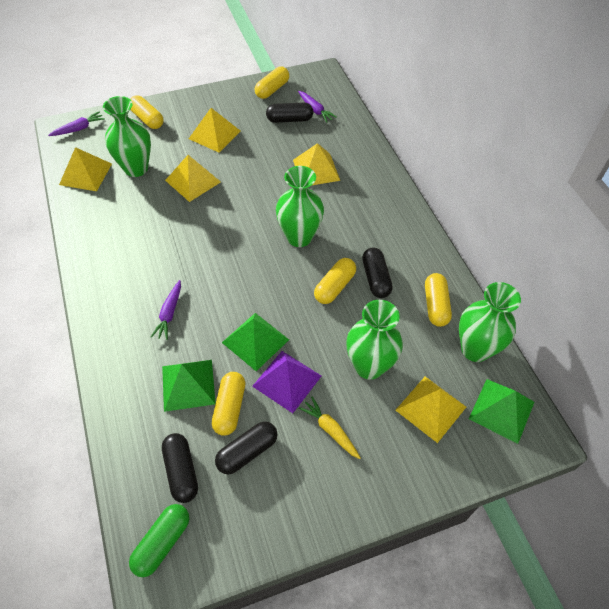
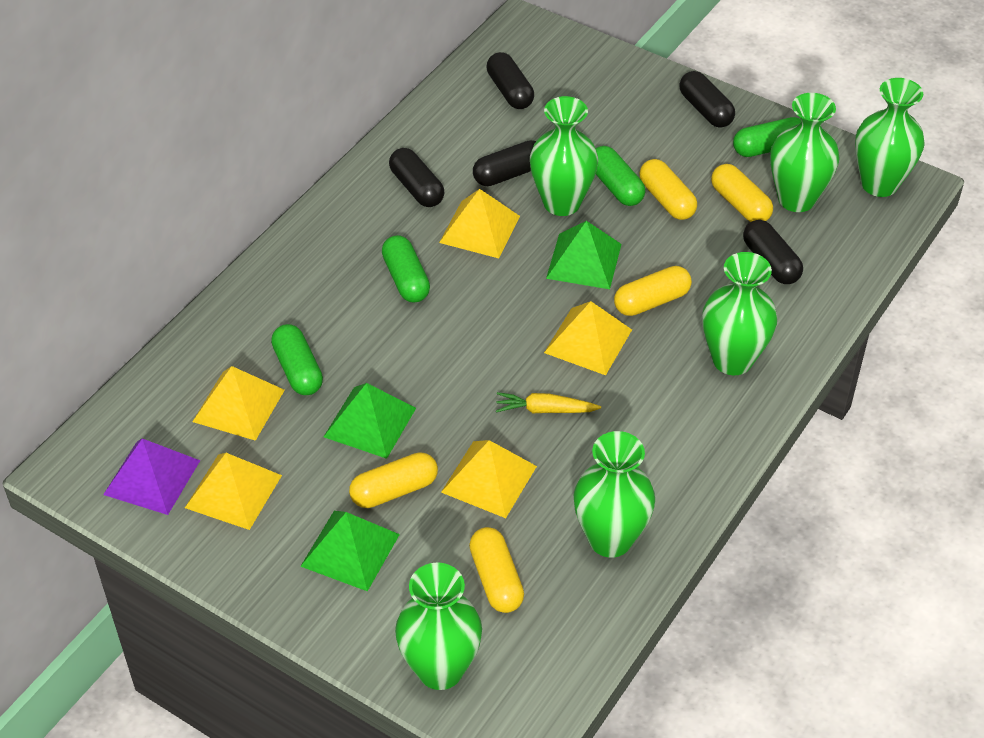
black capsule: [162,433,198,503] [215,421,278,474] [266,102,313,123] [362,247,393,298] = 4 -> [389,148,444,207] [473,140,536,186] [486,52,534,109] [679,71,735,128] [743,220,803,284] = 5
green capsule: [129,504,190,577] = 1 -> [271,324,323,395] [382,235,430,302] [595,146,645,206] [733,117,801,157] = 4
green vase: [103,96,151,177] [276,166,324,247] [347,300,403,380] [459,282,521,362] = 4 -> [395,562,482,690] [530,96,598,216] [574,431,655,558] [702,252,777,375] [770,93,840,212] [855,78,925,197] = 6
purple carrot: [48,111,105,136] [151,280,181,340] [298,91,337,123] = 3 -> none = 0

